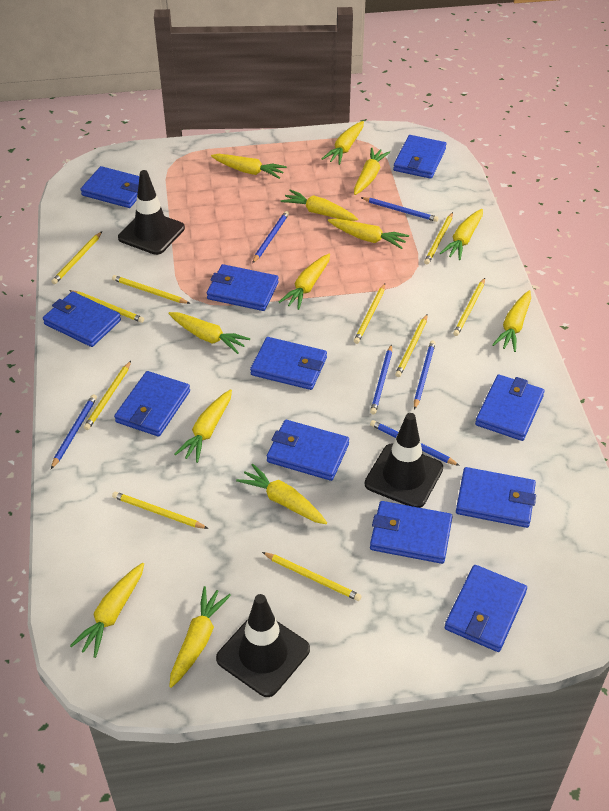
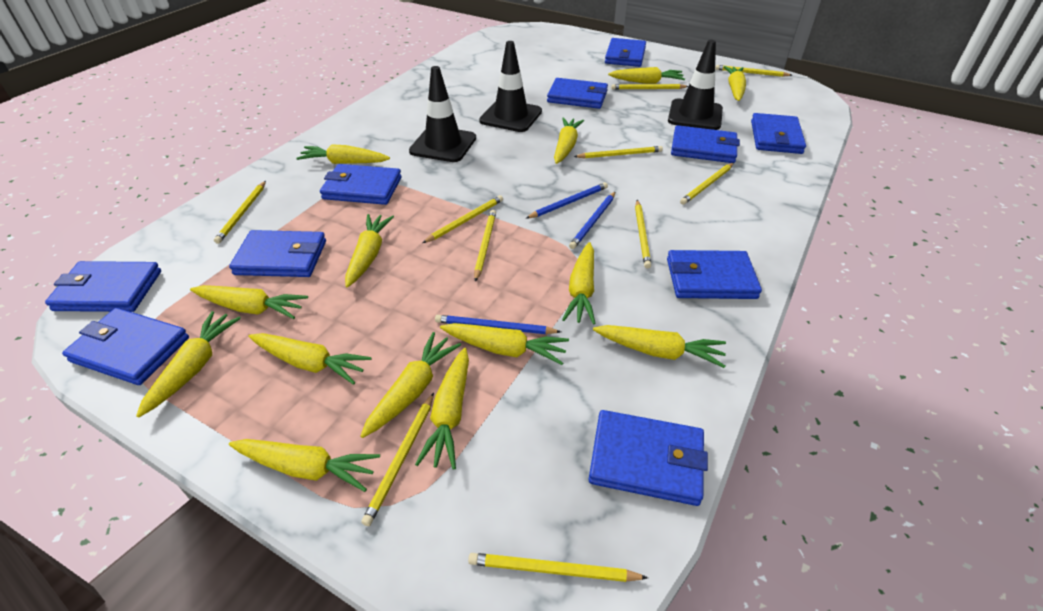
blue pencil: [51,394,97,469] [252,211,289,263] [361,197,438,222] [370,344,392,414] [370,420,460,466] [414,341,436,410] = 6 -> [435,315,561,334] [526,182,608,218] [569,192,615,249] = 3
blue wallet: [43,292,121,347] [80,166,139,208] [114,371,190,437] [207,264,279,311] [250,337,327,390] [267,420,349,481] [370,501,453,564] [393,135,446,179] [445,565,527,652] [456,467,536,528] [475,374,544,441] = 11 -> [45,261,161,312] [62,308,189,385] [229,230,326,277] [320,164,402,205] [547,78,608,109] [588,410,708,506] [605,38,646,67] [667,250,762,299] [671,125,740,163] [751,113,806,154] = 10
yellow carrot: [70,563,144,658] [168,312,250,354] [169,586,231,688] [174,389,232,463] [211,154,287,179] [236,464,327,524] [279,254,330,310] [281,190,358,221] [322,121,364,165] [328,219,409,249] [354,147,390,195] [440,209,483,260] [492,290,531,352] = 13 -> [136,311,241,417] [190,285,308,319] [229,439,380,492] [249,333,372,385] [296,144,390,164] [345,214,394,288] [360,332,461,438] [415,348,469,470] [440,323,569,365] [554,117,584,164] [562,242,596,325] [593,325,726,368] [608,67,685,84] [724,66,746,101] = 14

